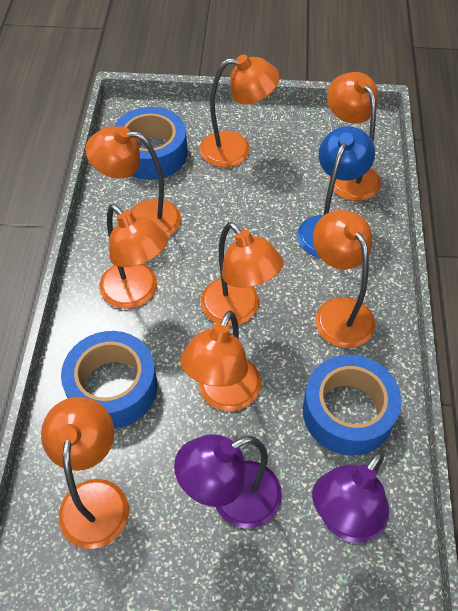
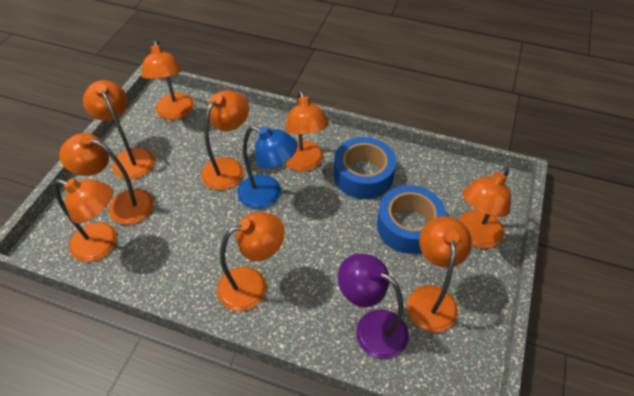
blue tape: [61,331,157,429] [114,107,187,180] [303,355,401,455] = 3 -> [334,137,396,199] [377,185,446,254] = 2
orange lamp: [41,397,129,549] [85,126,181,237] [99,204,168,309] [180,311,261,411] [200,54,279,168] [201,222,283,326] [313,210,375,348] [327,72,381,201] = 8 -> [54,178,117,262] [59,133,154,225] [83,80,155,180] [141,39,194,120] [201,90,249,190] [217,212,285,311] [284,90,329,172] [407,216,472,332] [459,166,511,248] = 9
purple lamp: [174,434,282,528] [312,451,389,543] = 2 -> [338,253,409,359] = 1

